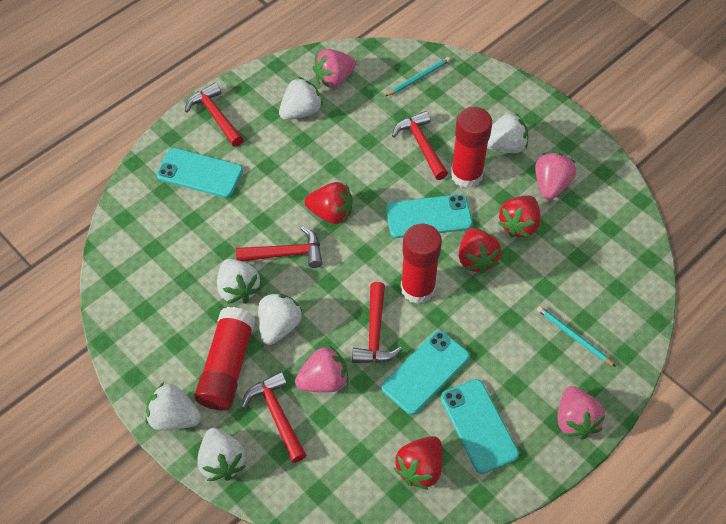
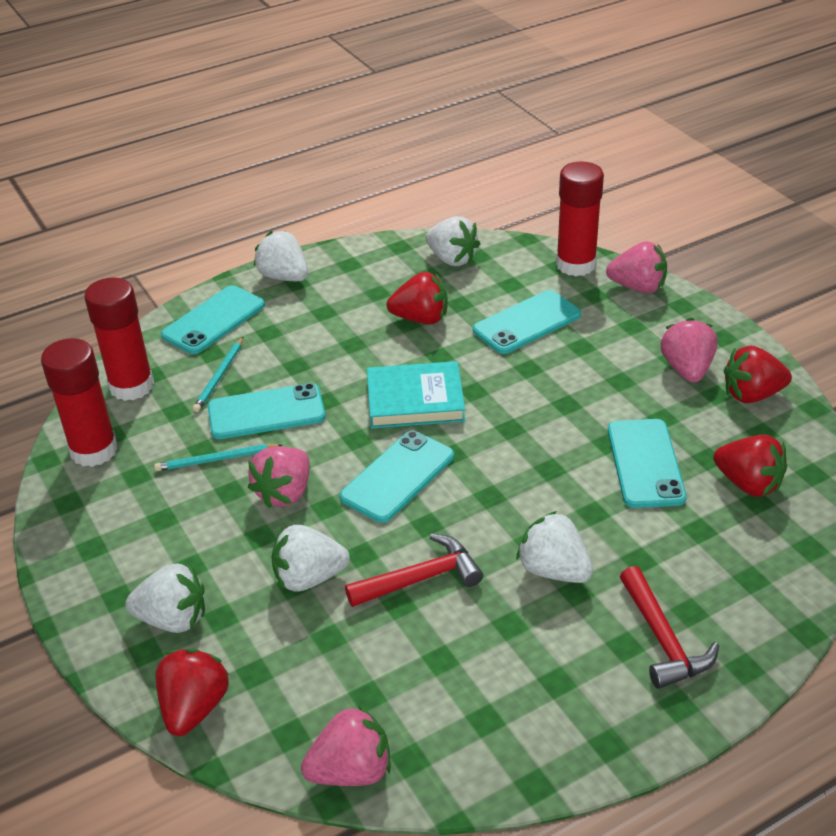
red hammer: [185,82,243,147] [236,226,323,268] [241,372,306,463] [352,282,403,363] [392,111,448,180] = 5 -> [345,534,483,607] [620,566,719,689] = 2
turquoise book: none = 0 -> [367,361,465,428] = 1
turquoise phone: [156,148,243,198] [381,330,470,415] [386,194,473,238] [441,379,519,474] = 4 -> [161,285,265,354] [208,383,326,439] [340,431,454,523] [473,290,581,354] [608,419,687,508] = 5
white strawberry: [146,382,201,430] [197,428,246,481] [217,259,261,304] [258,293,303,345] [279,77,323,120] [487,113,528,153] = 6 -> [125,563,205,633] [254,231,308,281] [272,525,350,592] [426,216,480,266] [517,511,593,583] = 5

